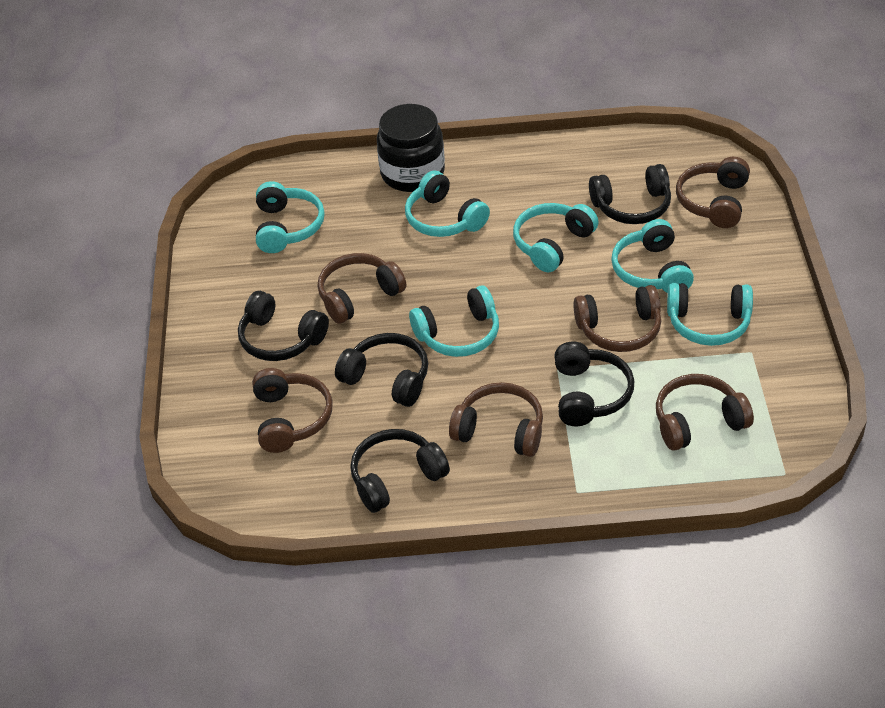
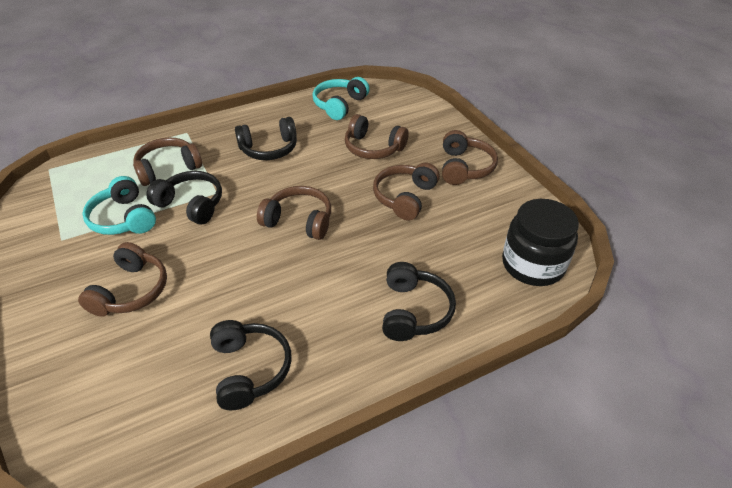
black headphones: [238,291,329,361] [335,333,428,407] [350,429,450,513] [554,341,634,426] [589,164,671,224] = 5 -> [146,171,222,225] [210,320,292,410] [235,117,297,160] [382,262,456,341] = 4
turquoise headphones: [256,181,325,253] [405,171,490,237] [409,285,499,357] [513,203,599,272] [611,219,694,293] [667,283,753,346] = 6 -> [82,176,156,235] [312,77,370,120] = 2

